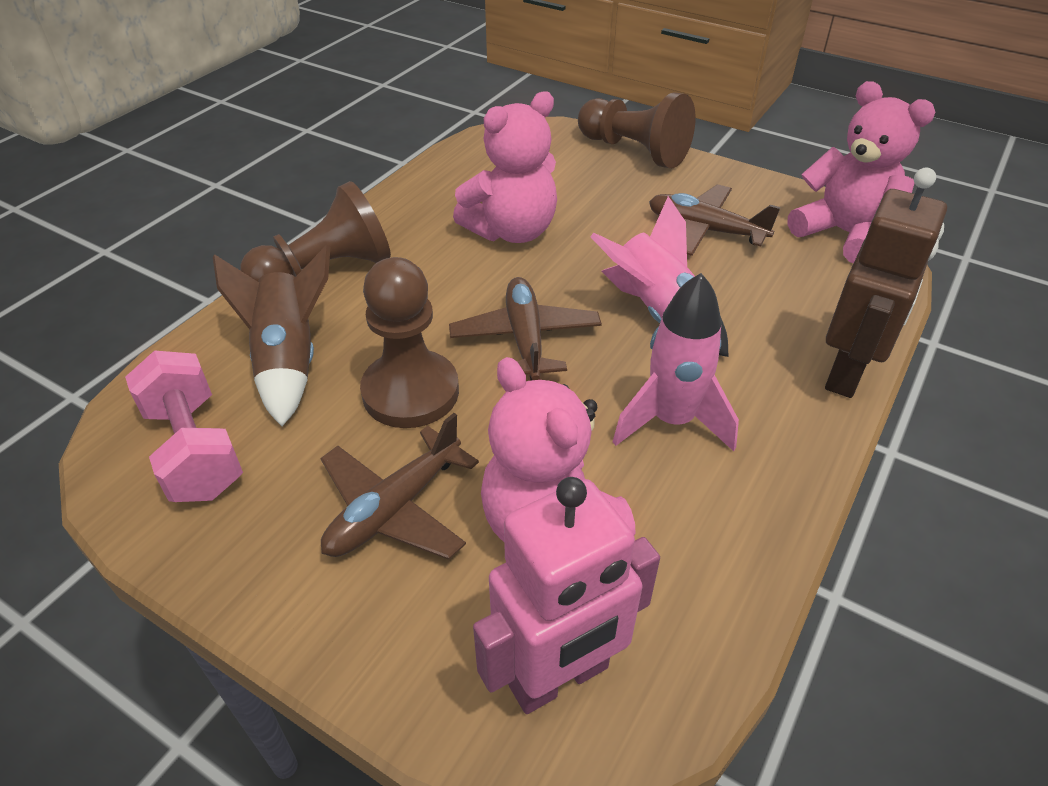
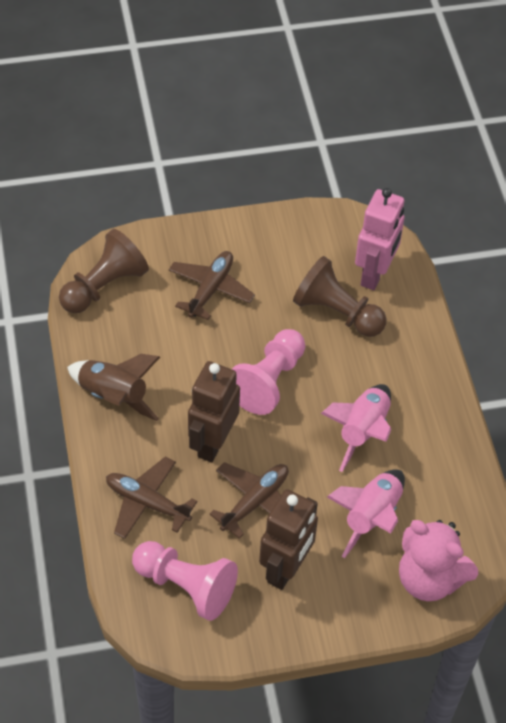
brown pawn: [240,181,391,281] [360,257,459,428] [578,92,695,168] = 3 -> [59,229,149,313] [293,256,386,337] = 2
brown robot: [825,168,947,398] = 1 -> [188,361,240,463] [259,489,318,590] = 2
pink dumbbell: [125,350,243,502] = 1 -> none = 0
pink pawn: none = 0 -> [132,541,238,621] [232,329,305,415] = 2
pink teddy bear: [453,91,557,243] [481,357,636,542] [788,81,936,263] = 3 -> [399,520,478,601] = 1

